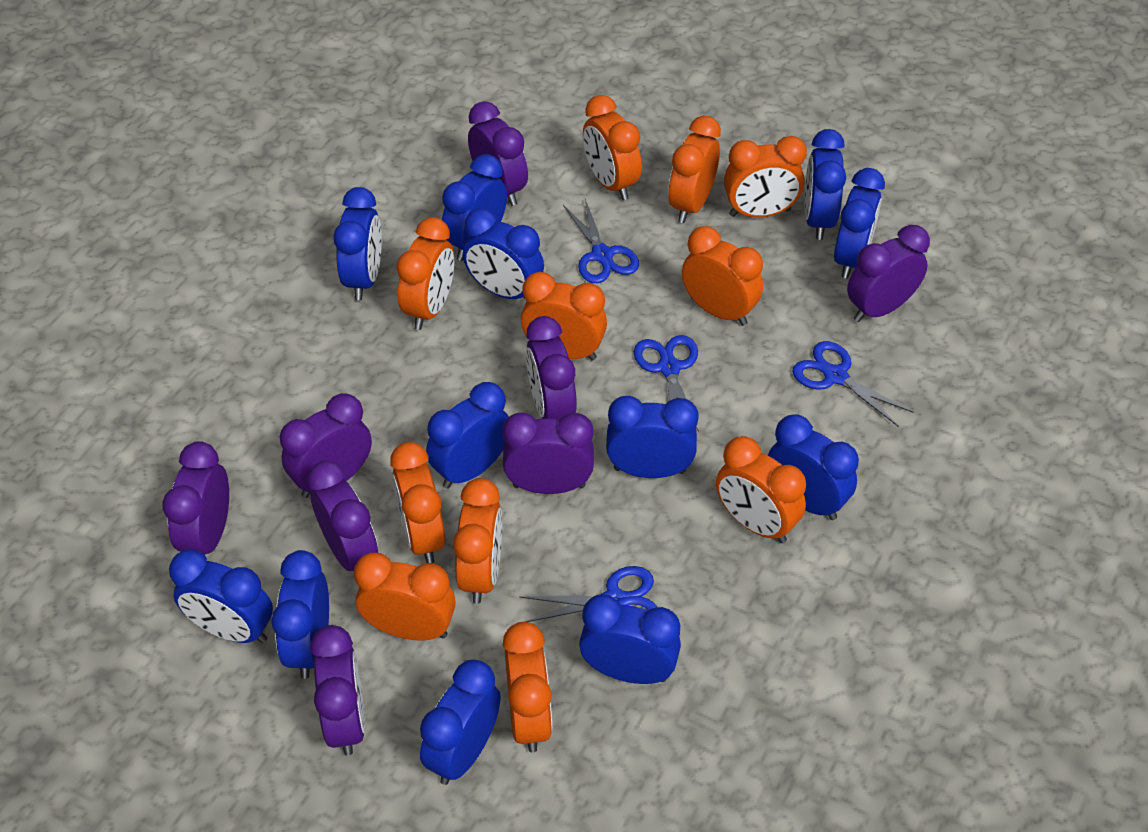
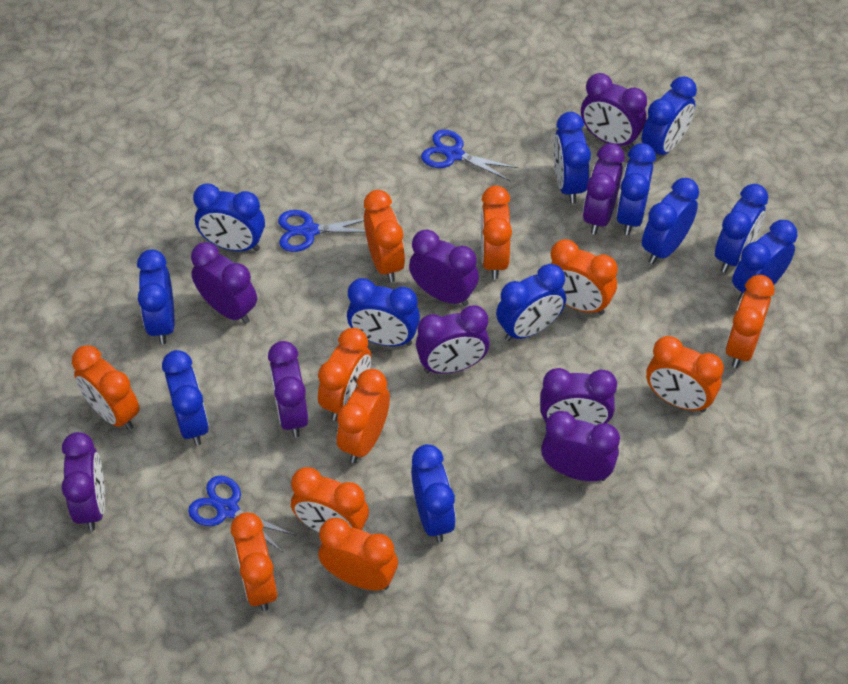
blue scissors: [519,566,657,622] [563,199,639,283] [634,335,699,432] [792,341,913,427] = 4 -> [188,476,297,553] [278,210,366,252] [421,130,518,181] = 3
purple clock: [162,441,229,555] [280,393,372,498] [307,460,378,571] [310,625,365,756] [468,101,528,206] [502,413,594,494] [526,316,577,420] [847,225,930,322] = 8 -> [62,432,105,531] [191,242,257,324] [268,341,308,437] [409,229,479,306] [416,305,490,374] [540,368,617,425] [541,411,620,481] [581,73,647,149] [583,143,624,235] = 9

